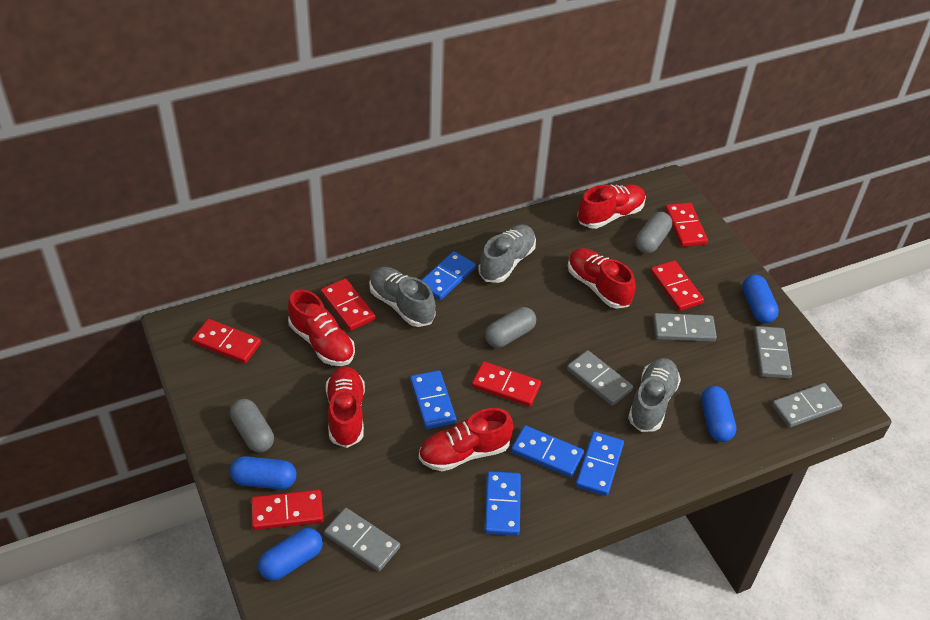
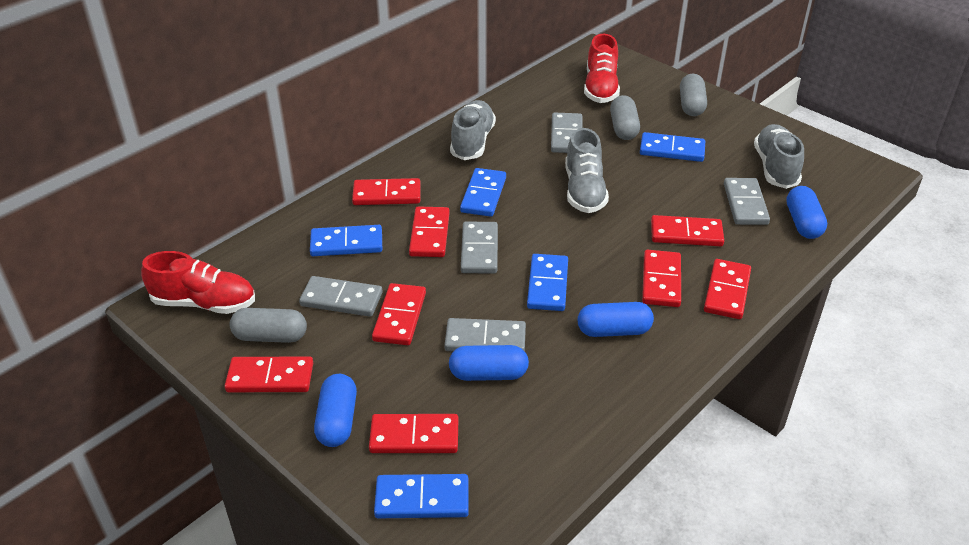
red domino: [192,319,261,363] [251,490,324,530] [321,278,375,331] [472,361,541,407] [650,261,704,311] [665,203,708,247] = 6 -> [225,357,313,392] [352,178,421,205] [369,414,458,453] [372,283,426,345] [409,206,450,257] [642,250,681,307] [651,215,724,246] [704,259,751,319] = 8
red shoe: [288,289,355,366] [326,366,365,448] [419,408,513,471] [568,248,636,309] [577,184,646,229] = 5 -> [141,251,255,314] [584,34,620,103] = 2

